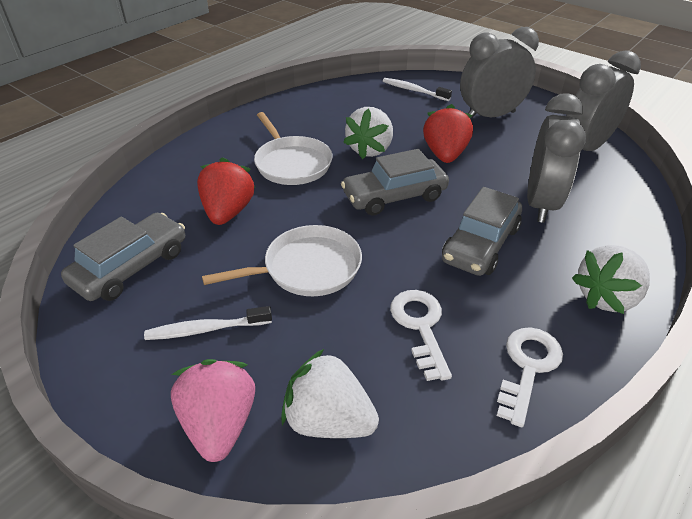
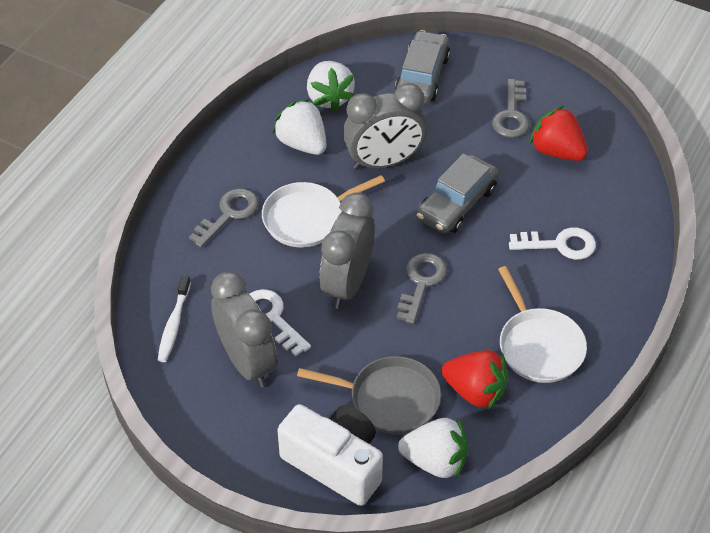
grey car: [61,213,185,301] [341,149,449,215] [442,187,522,276] = 3 -> [395,30,450,103] [416,154,499,234] = 2
grey key: none = 0 -> [189,188,259,248] [397,253,447,324] [492,79,530,138] = 3
grey pan: none = 0 -> [297,356,441,434] = 1
pink strawberry: [171,359,255,462] = 1 -> none = 0
white camera: none = 0 -> [277,404,383,506] = 1
white toothbrush: [144,306,272,340] [383,78,452,101] = 2 -> [158,275,191,362] = 1

